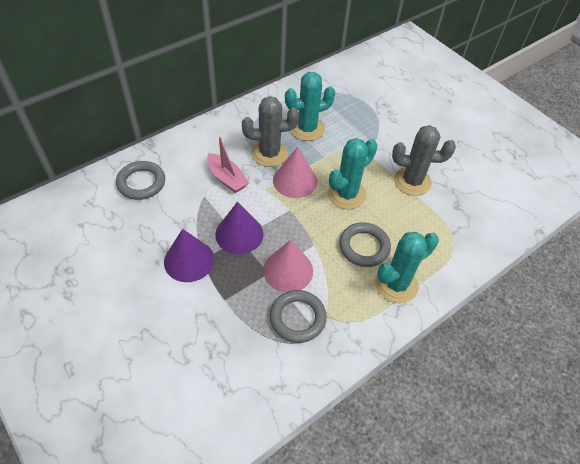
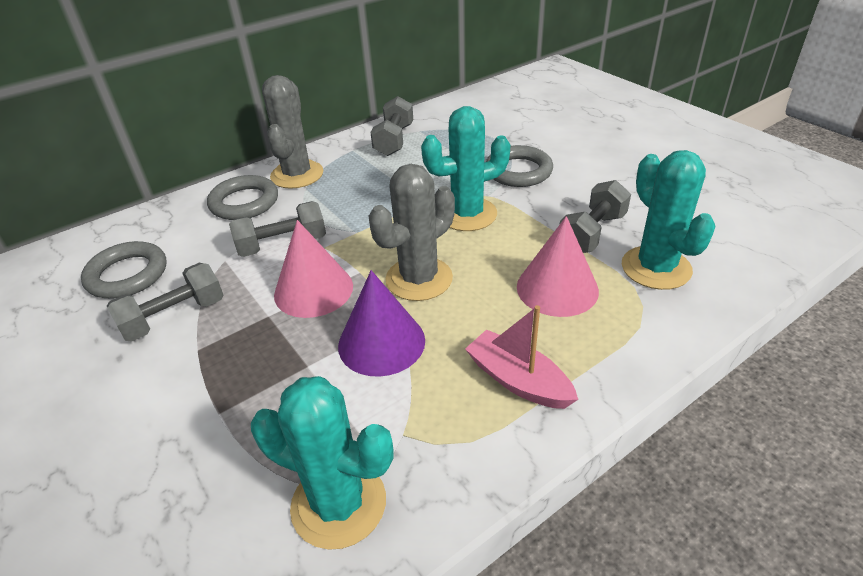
grey dumbbell: none = 0 -> [107,263,223,342] [229,201,326,257] [370,96,413,156] [560,180,631,253] = 4
purple cone: [164,229,214,282] [215,201,264,254] = 2 -> [338,270,425,377] = 1

